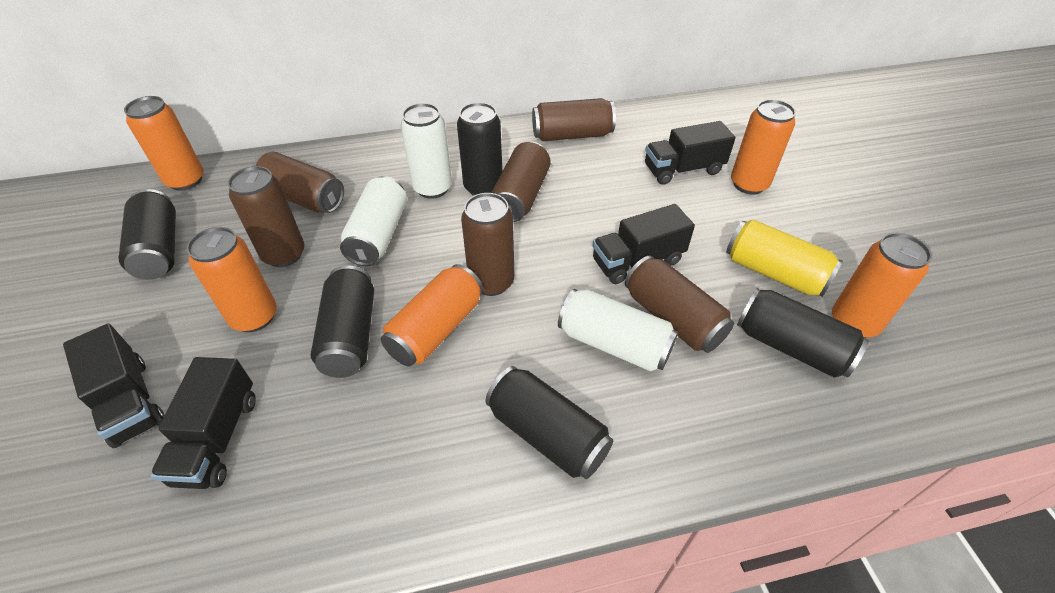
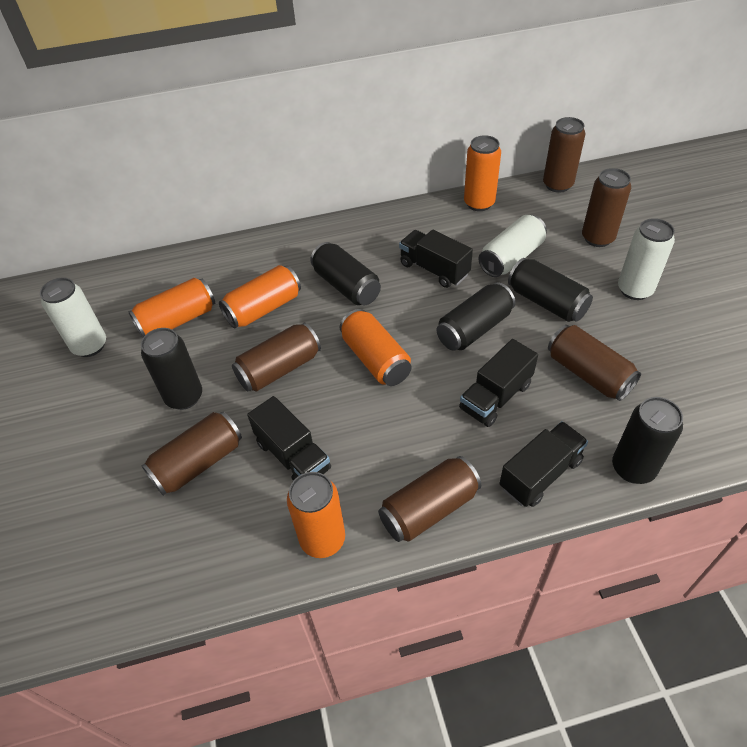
yellow can: [726,219,843,297] = 1 -> none = 0

